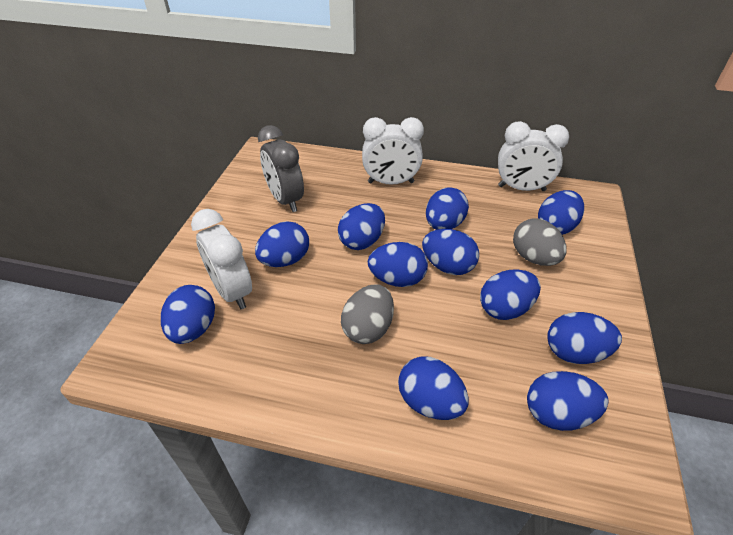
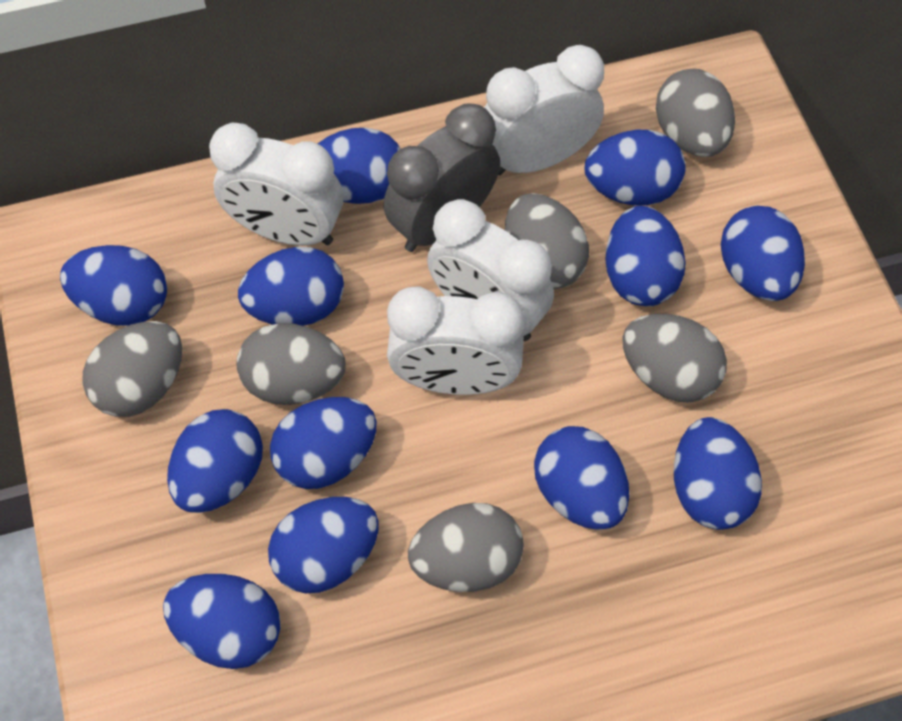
blue egg: [161,285,215,344] [255,221,309,267] [338,203,385,250] [368,242,428,287] [398,356,469,420] [422,229,479,275] [426,187,469,230] [480,269,541,320] [527,371,608,431] [538,190,584,235] [547,312,622,364] = 11 -> [60,245,167,326] [163,574,281,669] [167,409,263,513] [238,247,344,326] [268,497,379,593] [270,397,376,489] [318,128,400,204] [534,426,629,530] [585,130,686,205] [605,206,686,306] [674,417,762,530] [721,206,805,301] = 12
grey egg: [341,284,394,344] [513,219,567,266] = 2 -> [83,321,182,417] [237,323,346,405] [408,503,524,592] [505,193,589,289] [623,314,727,402] [656,69,735,157] = 6
white clock: [191,209,252,309] [362,117,424,185] [498,121,569,191] = 3 -> [209,123,343,246] [387,286,524,395] [427,199,554,341] [484,45,604,175] = 4

